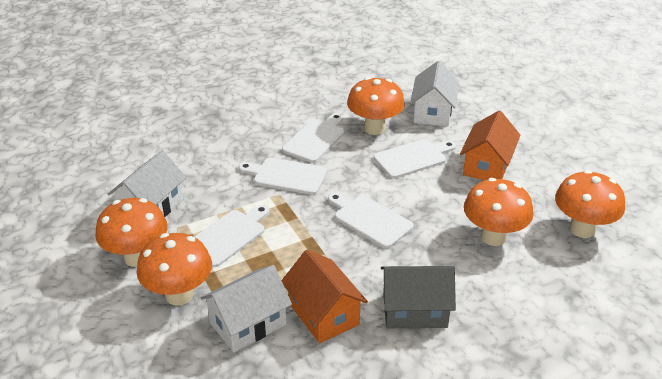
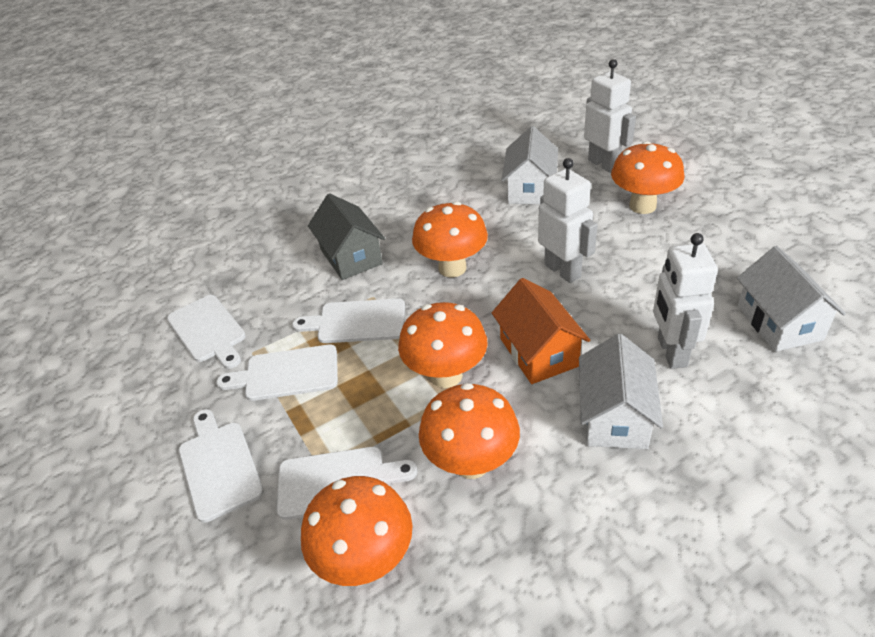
orange house: [281,250,368,343] [460,111,520,180] = 2 -> [492,278,590,384] = 1
white robot: none = 0 -> [538,158,597,283] [584,59,636,173] [653,233,718,369] = 3

